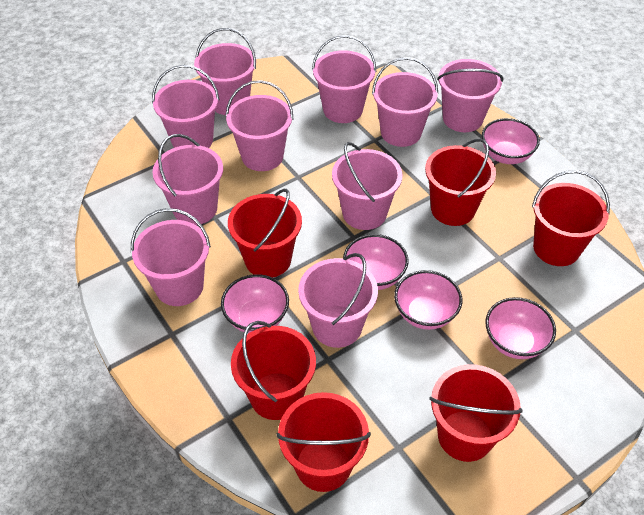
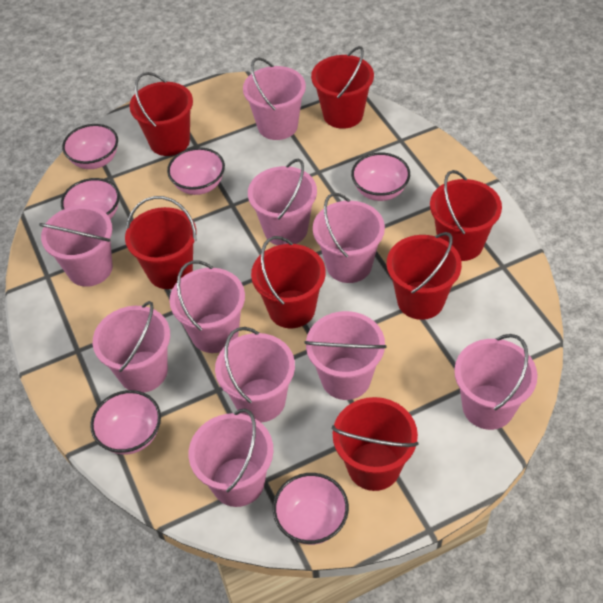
pink bowl: [221,274,289,333] [343,234,409,290] [394,270,462,330] [482,118,540,164] [485,297,556,359] = 5 -> [61,178,120,219] [62,124,118,169] [90,390,161,455] [167,147,225,195] [273,473,349,545] [351,153,410,201] = 6
red bucket: [228,189,302,278] [231,321,316,420] [276,392,371,492] [425,138,496,226] [429,364,523,462] [532,170,610,266] = 6 -> [125,196,196,289] [130,72,193,156] [251,236,326,328] [311,46,374,129] [332,397,419,491] [387,232,462,320] [430,170,502,261] = 7

